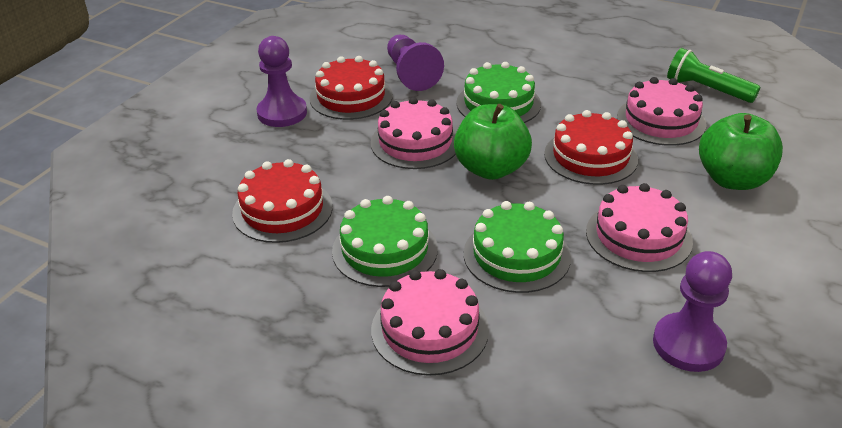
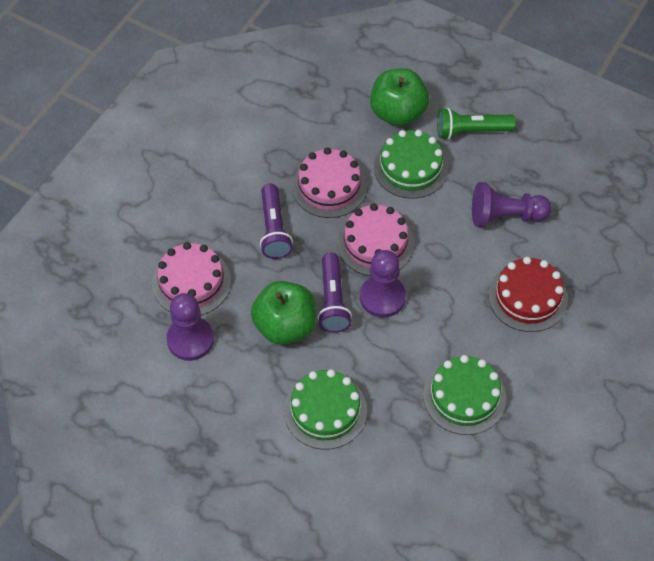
pink cake: [371,97,457,169] [371,269,489,376] [586,183,693,272] [617,77,707,146] = 4 -> [152,242,231,315] [292,147,367,218] [337,204,414,276] = 3
purple flashlight: none = 0 -> [260,184,293,259] [317,253,352,333] = 2
red cake: [232,159,333,243] [309,56,393,120] [544,110,638,185] = 3 -> [488,257,568,332] = 1

